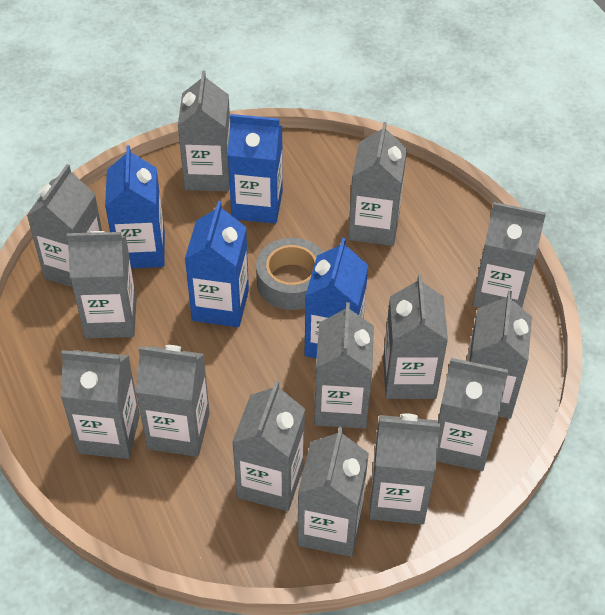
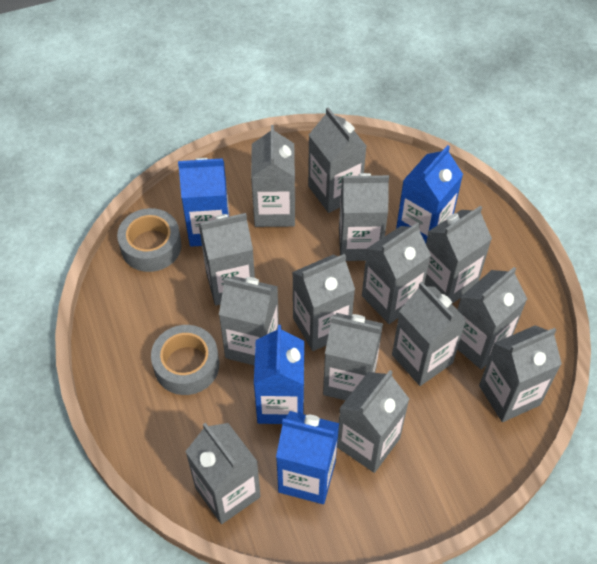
grey tape: [256,238,324,310] = 1 -> [117,208,182,272] [151,325,219,395] = 2

